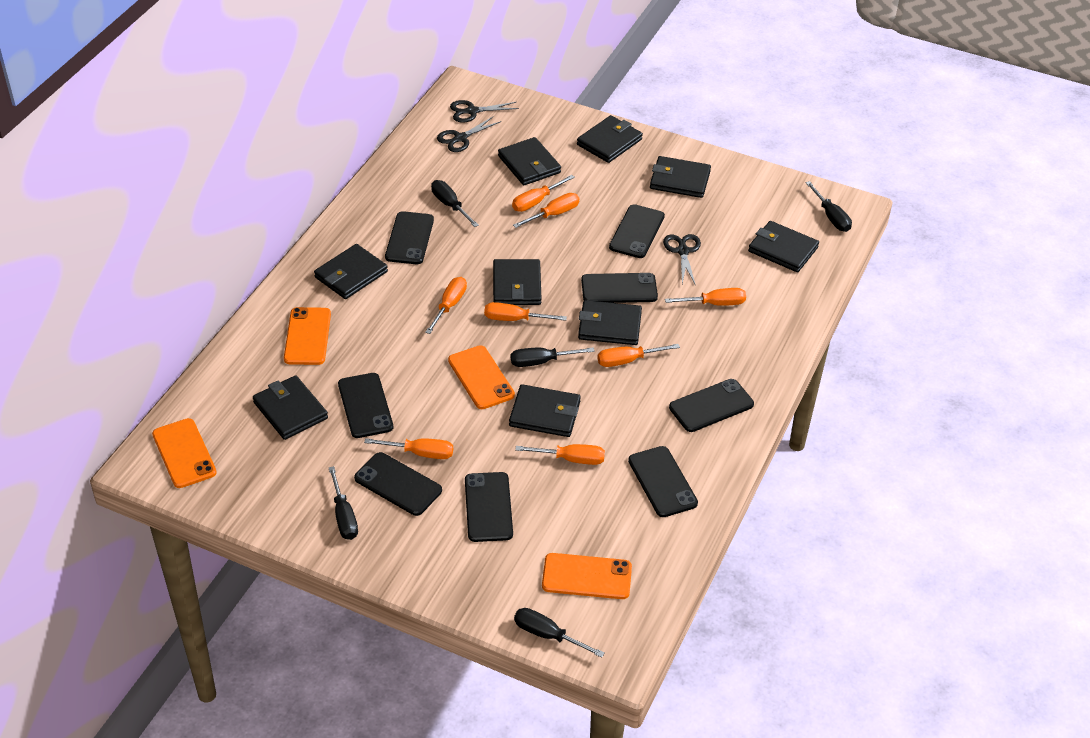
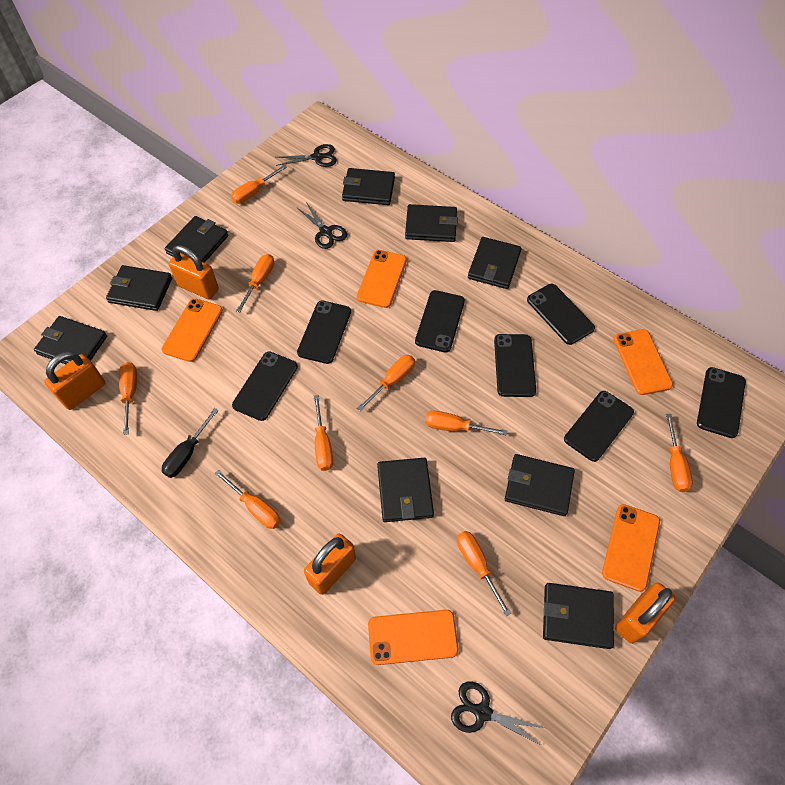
black phone: [338,373,393,438] [354,452,442,516] [385,211,434,264] [465,472,513,542] [581,273,658,303] [609,204,665,258] [628,446,698,517] [669,379,754,432] = 8 -> [232,351,298,421] [297,301,351,364] [415,290,465,353] [494,334,536,397] [527,284,595,345] [564,391,634,462] [697,367,746,438] = 7
black screwdriver: [329,466,358,540] [431,180,479,227] [511,347,595,367] [514,608,605,658] [806,181,852,232] = 5 -> [162,408,219,478] = 1
orange padlock: none = 0 -> [44,352,105,410] [169,245,219,299] [304,534,356,595] [615,583,675,644] = 4
orange phone: [152,418,217,488] [284,307,331,365] [448,345,515,409] [542,553,632,599] = 4 -> [161,298,223,362] [356,250,407,308] [368,610,458,665] [602,504,660,592] [613,329,673,395] = 5
orange screwdriver: [364,438,453,459] [425,277,467,334] [484,302,567,321] [512,175,575,212] [513,193,579,228] [515,444,605,465] [597,344,680,367] [665,288,746,306] = 8 -> [119,362,137,435] [214,470,281,529] [231,165,287,204] [236,254,274,312] [314,395,333,471] [357,355,415,411] [425,411,507,435] [457,531,511,616] [666,414,693,492] = 9

